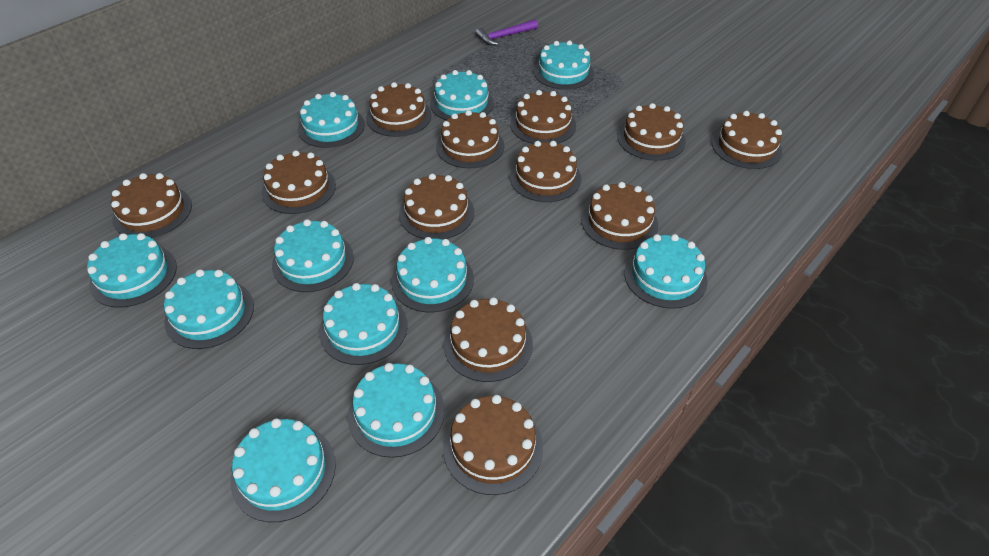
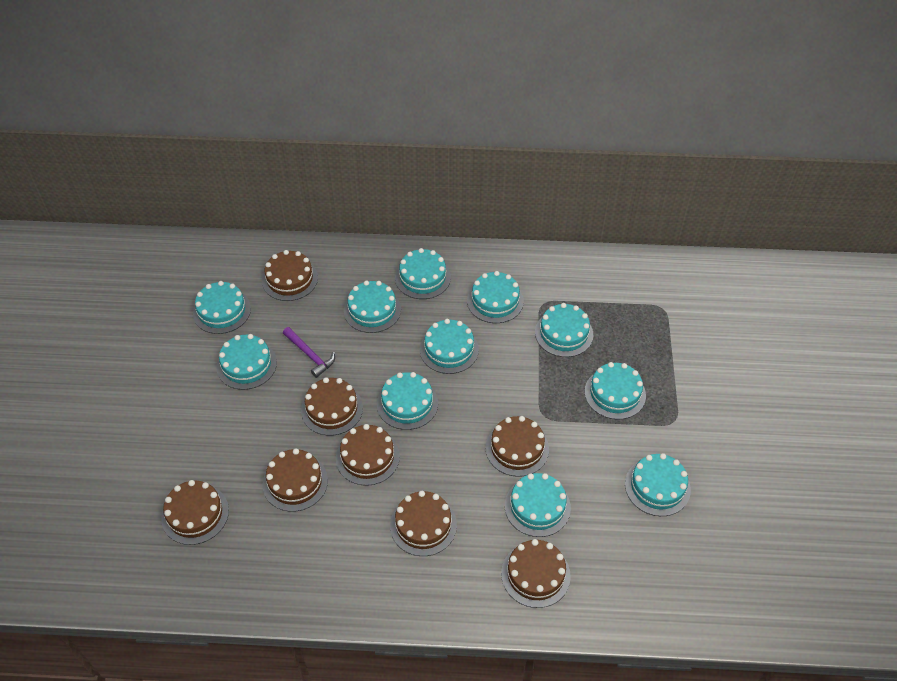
brown cake: [111,173,192,238] [262,150,336,214] [366,82,432,137] [399,174,474,239] [436,110,504,168] [443,395,543,495] [444,297,533,382] [510,90,576,144] [510,141,581,202] [581,182,658,250] [617,103,686,161] [712,111,782,169] = 12 -> [161,480,229,545] [262,250,318,301] [262,448,328,512] [301,377,363,436] [336,424,400,486] [390,491,457,556] [485,416,549,477] [501,539,571,608] = 8

